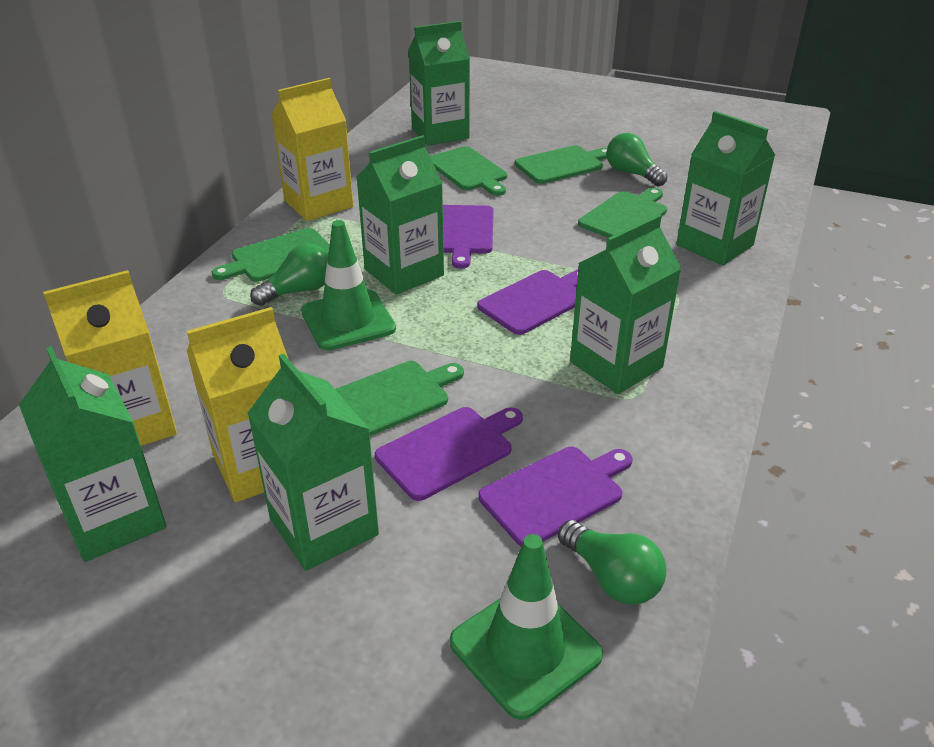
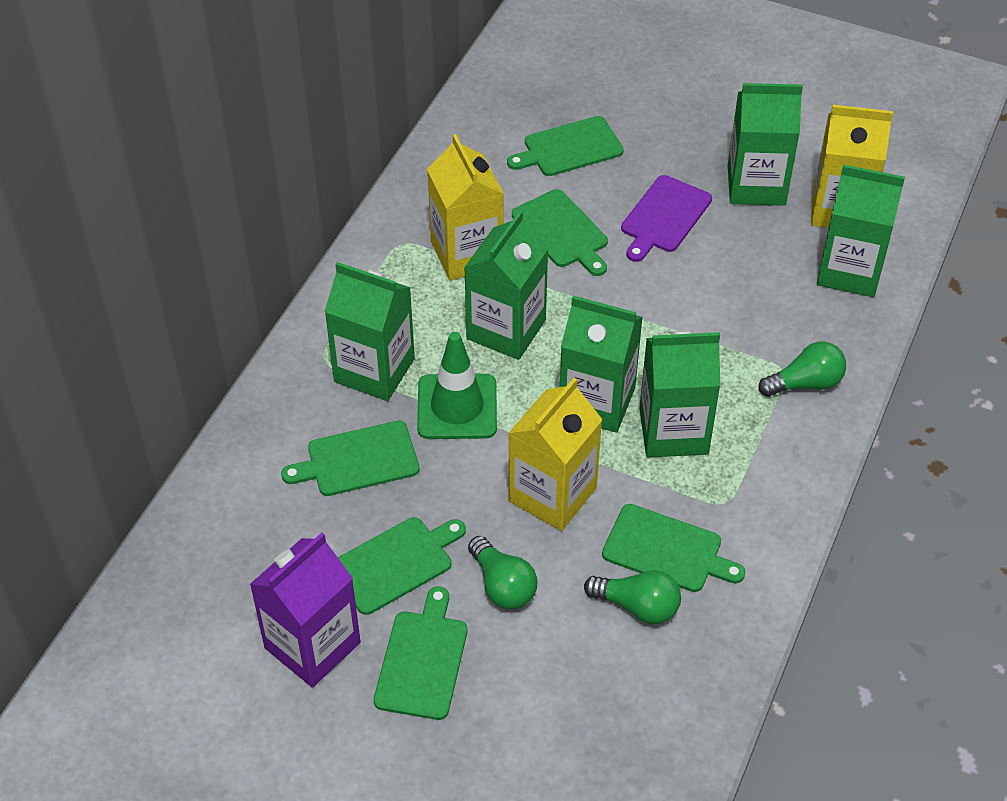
green cutting board: [212,228,330,282] [335,361,464,436] [430,146,507,196] [515,145,607,184] [578,188,667,238] = 5 -> [281,421,420,496] [338,517,466,615] [374,586,467,720] [507,116,624,176] [512,189,608,276] [602,504,745,592] = 6
green traffic cone: [301,220,396,350] [450,534,603,720] = 2 -> [417,332,497,439] = 1
purple carton: none = 0 -> [250,533,361,688] = 1
purple cutting board: [375,407,523,501] [443,205,494,269] [477,269,578,335] [478,447,633,547] = 4 -> [621,175,712,262] = 1

